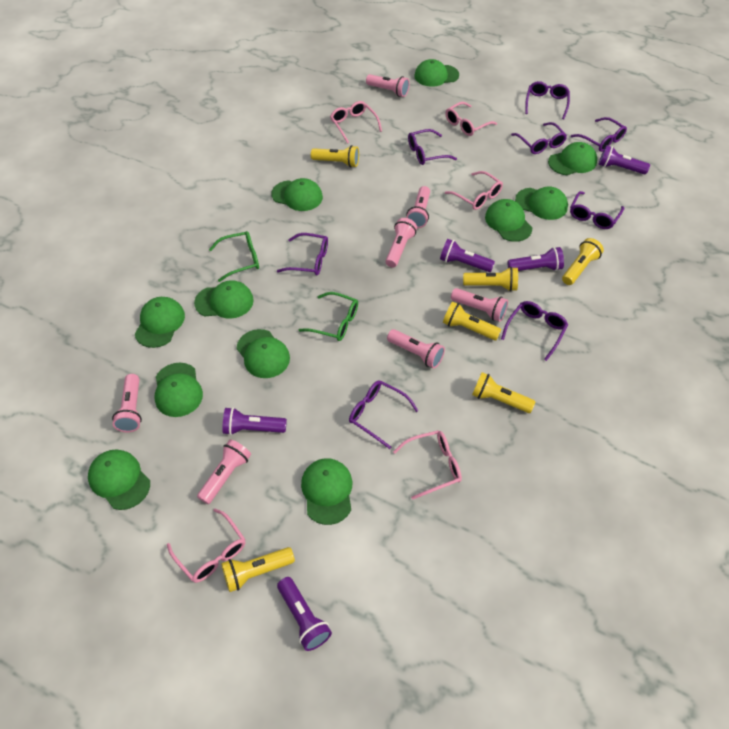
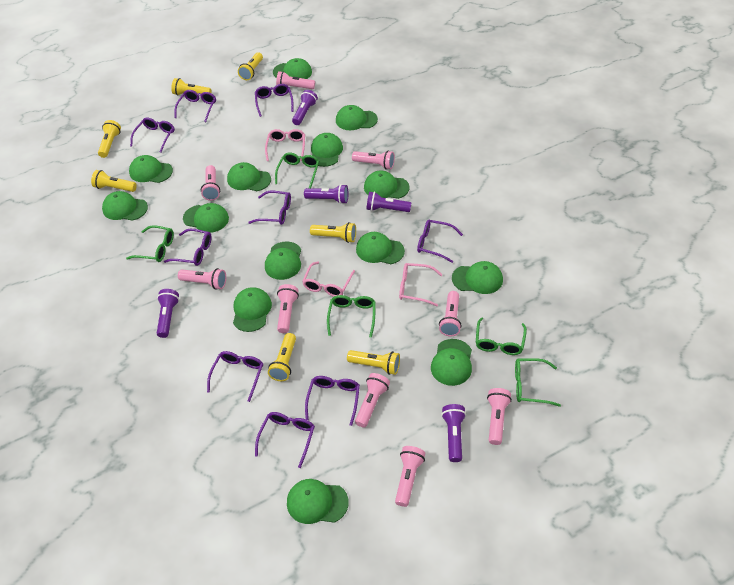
green cap: [88,450,150,510] [135,297,185,348] [154,363,203,417] [194,280,254,319] [236,329,290,378] [271,178,323,211] [301,458,352,525] [414,59,459,87] [485,199,532,242] [515,186,568,220] [548,142,597,175] = 11 -> [102,191,148,221] [129,155,173,183] [183,203,229,233] [227,162,271,191] [233,287,272,332] [265,241,301,280] [273,58,312,79] [287,479,349,524] [311,133,343,167] [336,105,378,130] [356,232,405,264] [364,171,409,199] [431,339,472,386] [452,261,503,294] = 14
green glasses: [209,231,259,282] [299,292,358,341] = 2 -> [126,225,174,262] [275,152,319,188] [327,295,376,338] [476,317,527,355] [515,358,561,407] = 5
pink flashlight: [112,374,142,432] [197,440,251,504] [366,74,410,97] [385,218,417,267] [387,329,445,369] [406,186,430,228] [451,288,508,322] = 7 -> [178,268,226,290] [201,165,220,201] [276,71,315,89] [277,284,299,333] [352,151,395,170] [355,373,390,427] [395,446,425,507] [439,291,462,336] [487,388,512,445] = 9
pink glasses: [167,509,245,583] [330,101,382,144] [393,430,462,500] [445,102,497,136] [445,171,503,210] = 5 -> [265,129,305,161] [302,262,355,297] [399,263,443,306] = 3
purple glasses: [277,233,328,275] [349,380,419,449] [408,129,457,165] [501,301,568,361] [511,122,567,154] [525,81,570,119] [570,191,625,229] [571,117,627,152] = 8 -> [130,117,175,153] [164,229,212,266] [175,90,216,122] [207,351,263,402] [248,191,291,225] [255,84,293,117] [255,412,315,468] [305,376,360,426] [417,220,463,263] = 9
yellow flashlight: [221,547,295,592] [311,145,359,168] [443,302,501,340] [463,267,518,292] [472,372,536,413] [562,238,604,285] = 6 -> [91,170,137,192] [98,120,121,158] [171,78,211,96] [238,53,263,80] [268,333,296,381] [310,222,356,243] [347,350,400,375] = 7

